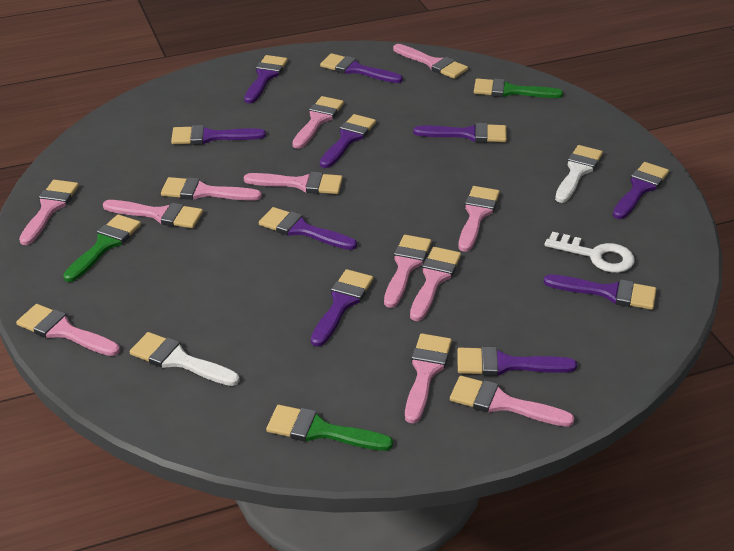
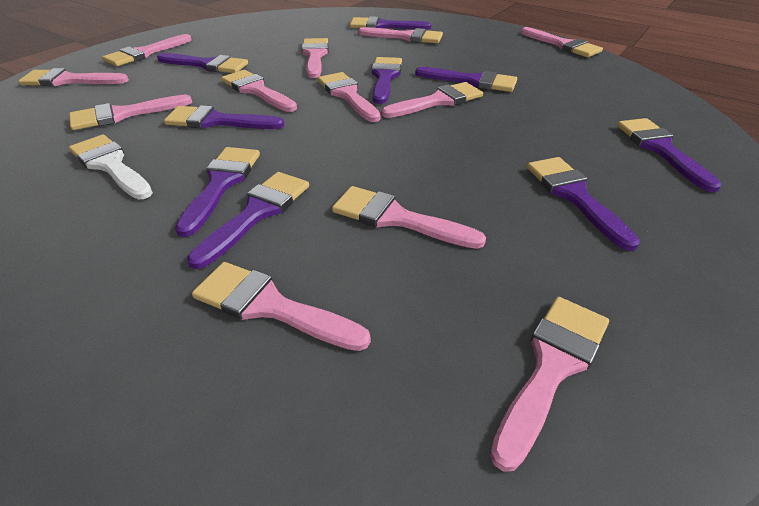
green brush: [63,214,141,282] [266,405,393,451] [474,78,563,98] = 3 -> none = 0
purple brush: [171,125,266,145] [244,55,288,103] [259,207,357,250] [311,269,373,347] [320,53,403,83] [320,114,376,168] [413,123,507,142] [457,347,577,376] [543,275,656,310] [613,162,669,219] = 10 -> [157,53,248,73] [164,105,285,129] [175,147,260,237] [187,172,309,269] [350,16,431,29] [372,57,402,104] [415,67,517,92] [527,157,640,251] [617,118,722,193] = 9
white brush: [130,332,240,386] [555,145,603,203] = 2 -> [69,135,153,199] = 1
white key: [544,232,635,273] = 1 -> none = 0

